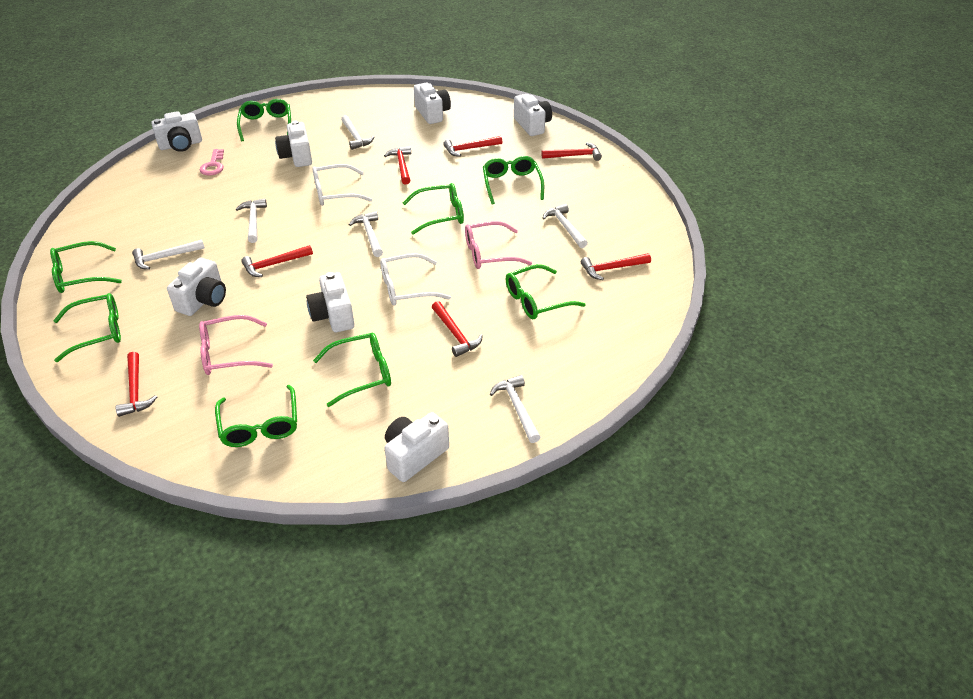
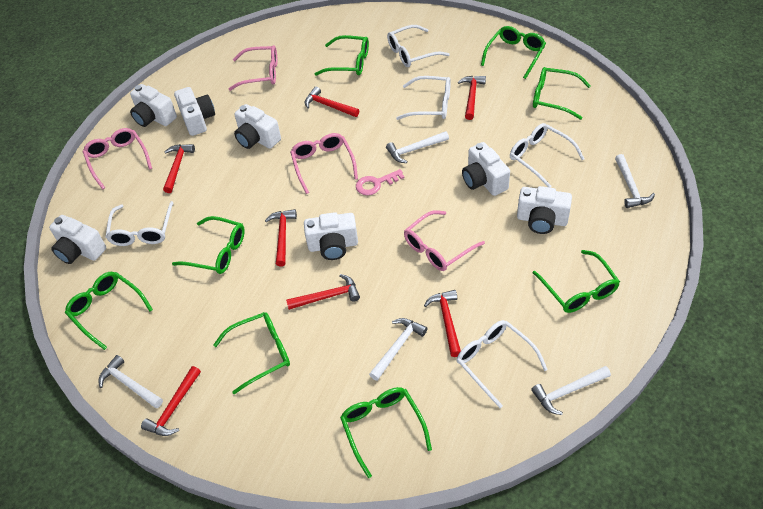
pink glasses: [199,315,273,375] [465,221,532,269] = 2 -> [83,128,152,190] [229,45,277,91] [290,133,358,194] [404,210,485,271] = 4
white glasses: [312,164,373,206] [380,253,451,306] = 2 -> [105,201,174,246] [387,25,450,67] [396,76,451,120] [457,320,548,408] [510,123,584,188] = 5
white hammer: [132,239,205,270] [236,198,267,243] [341,115,374,150] [349,211,383,257] [490,375,541,443] [543,204,588,248] = 6 -> [98,355,163,409] [369,318,427,381] [386,131,449,163] [531,366,611,415] [615,154,655,208] = 5

